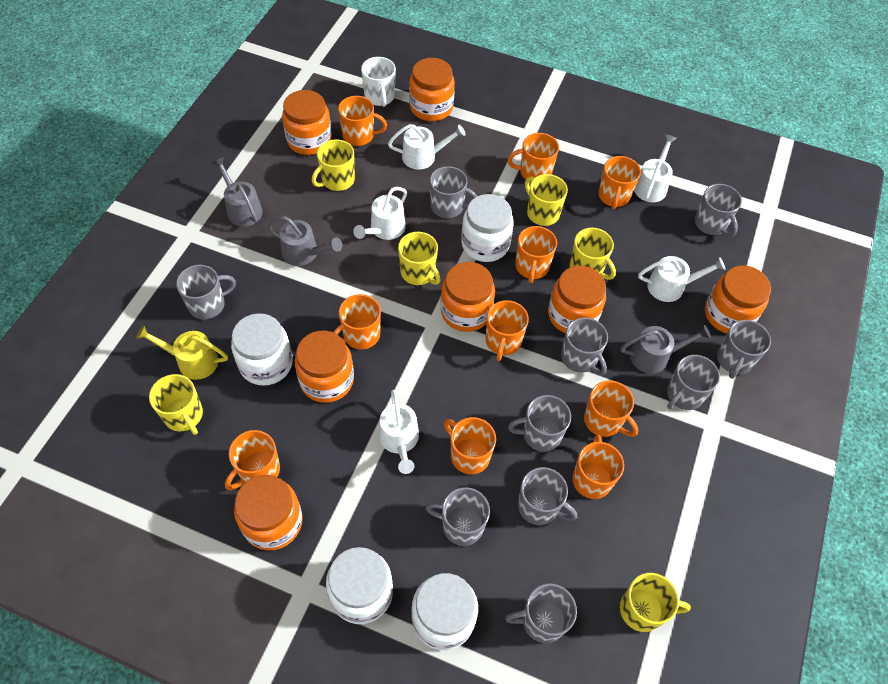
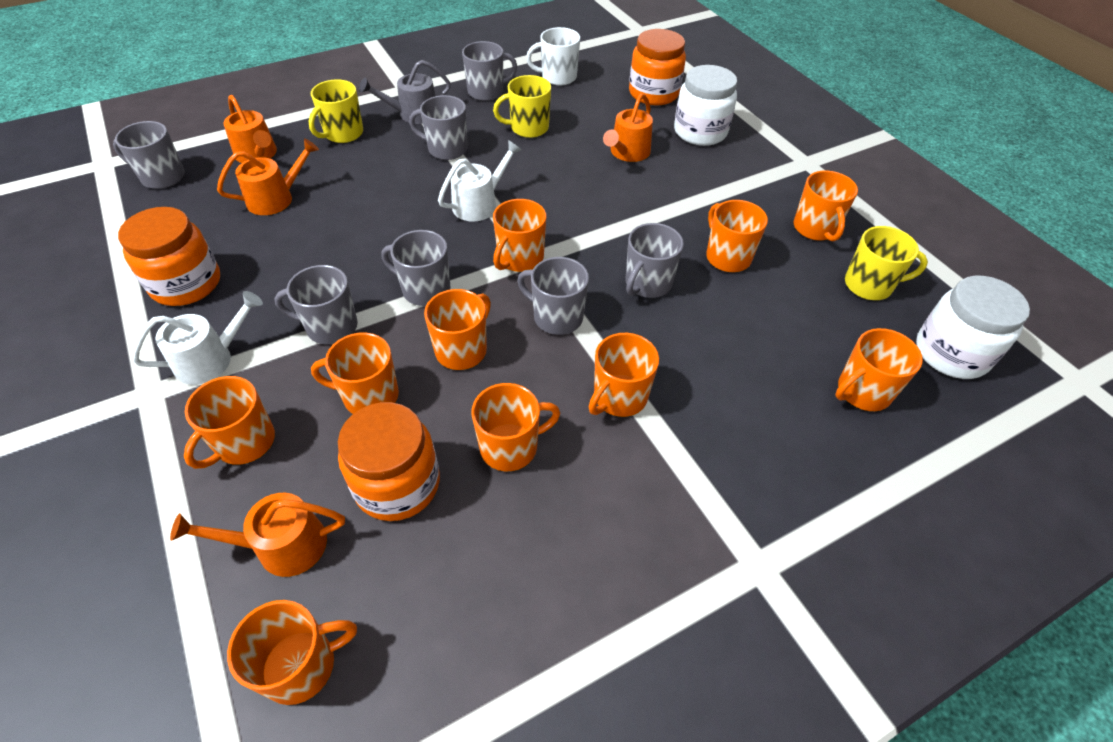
grey mug: [176,265,236,320] [425,487,490,546] [430,166,477,218] [505,584,577,643] [508,395,571,452] [518,467,577,525] [561,318,608,375] [667,355,720,410] [695,184,742,237] [717,320,771,379] = 10 -> [113,121,185,189] [274,265,358,344] [382,230,451,306] [409,95,468,160] [462,41,517,101] [517,257,589,335] [626,223,684,298] = 7
grey watering can: [212,157,263,227] [267,216,342,266] [620,325,711,374] = 3 -> [359,60,451,124] = 1
orange jar: [234,475,302,551] [282,90,332,155] [295,331,354,403] [409,58,455,121] [440,262,495,332] [548,266,606,333] [705,266,771,333] = 7 -> [118,207,220,306] [338,402,440,521] [629,29,686,106] = 3
orange watering can: none = 0 -> [170,493,345,577] [217,138,319,215] [224,95,277,163] [603,93,653,162] = 4
white jar: [231,313,293,386] [326,547,393,624] [411,573,478,650] [461,194,514,262] = 4 -> [674,65,737,146] [916,276,1030,379] = 2
white watering can: [353,187,407,240] [378,390,419,474] [388,124,466,170] [634,134,677,202] [638,256,726,302] = 5 -> [132,291,263,385] [438,140,522,222] = 2
yellow mug: [149,374,203,435] [312,139,355,191] [398,232,441,285] [525,174,568,226] [570,228,616,280] [620,573,691,632] = 6 -> [309,79,363,143] [493,75,551,138] [845,226,928,300] = 3
yellow watering can: [136,325,228,380] = 1 -> none = 0

